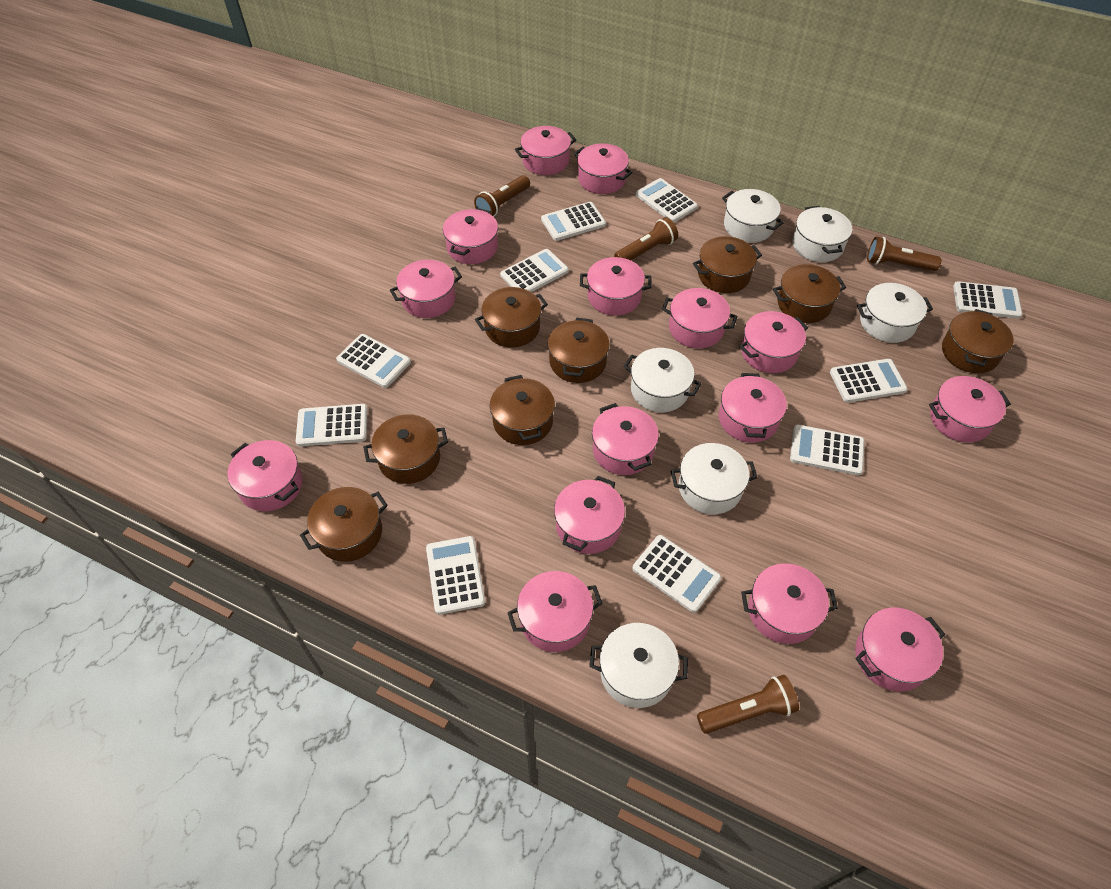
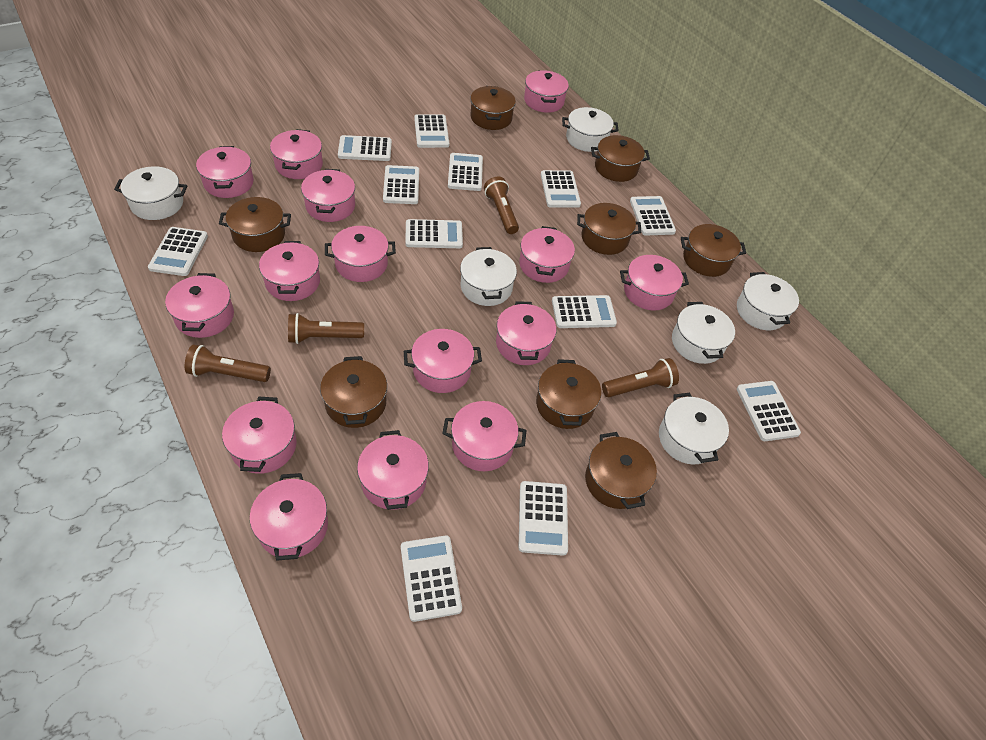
white calculator: [296,404,368,447] [336,334,411,388] [426,536,485,615] [500,249,569,292] [541,202,606,241] [632,535,721,613] [636,178,698,222] [790,425,865,476] [830,359,908,403] [953,281,1023,319] = 10 -> [148,227,208,276] [338,135,392,161] [383,165,419,204] [401,535,462,622] [405,219,463,248] [414,114,449,148] [448,153,483,191] [519,481,568,556] [541,170,581,208] [552,295,617,328] [630,196,676,236] [737,381,801,441] = 12

